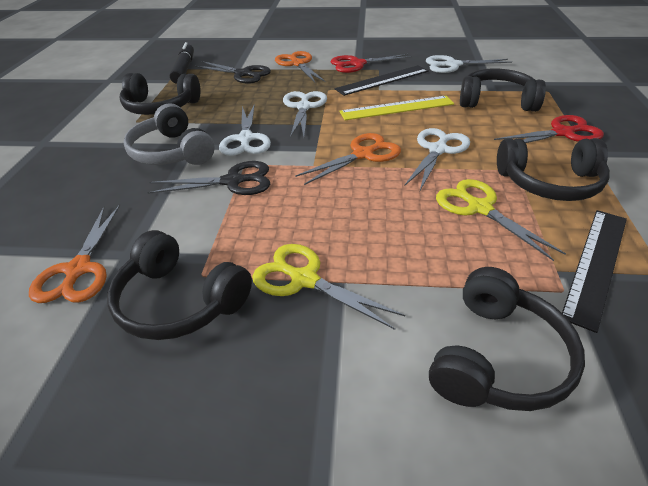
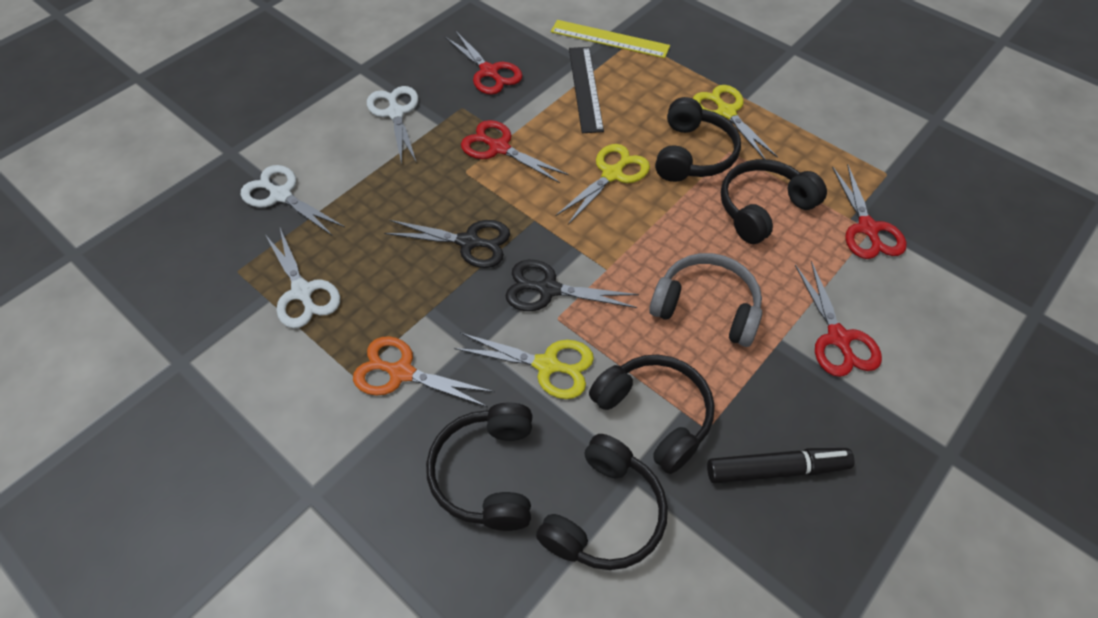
black ruler: [335,65,429,96] [562,210,627,333] = 2 -> [569,47,604,133] = 1
orange scissors: [29,205,120,303] [275,51,326,83] [295,133,401,185] = 3 -> [353,336,495,407] = 1
red scissors: [331,54,412,73] [494,115,604,143] = 2 -> [445,31,523,95] [461,120,569,183] [795,261,882,377] [832,164,906,259] = 4
white scissors: [219,104,271,156] [283,91,327,138] [404,128,470,190] [426,55,512,73] = 4 -> [241,165,345,236] [266,228,340,328] [367,86,418,165] = 3
yellow scissors: [252,244,405,330] [436,179,566,261] = 2 -> [454,333,594,399] [556,144,650,224] [693,85,778,159] = 3

